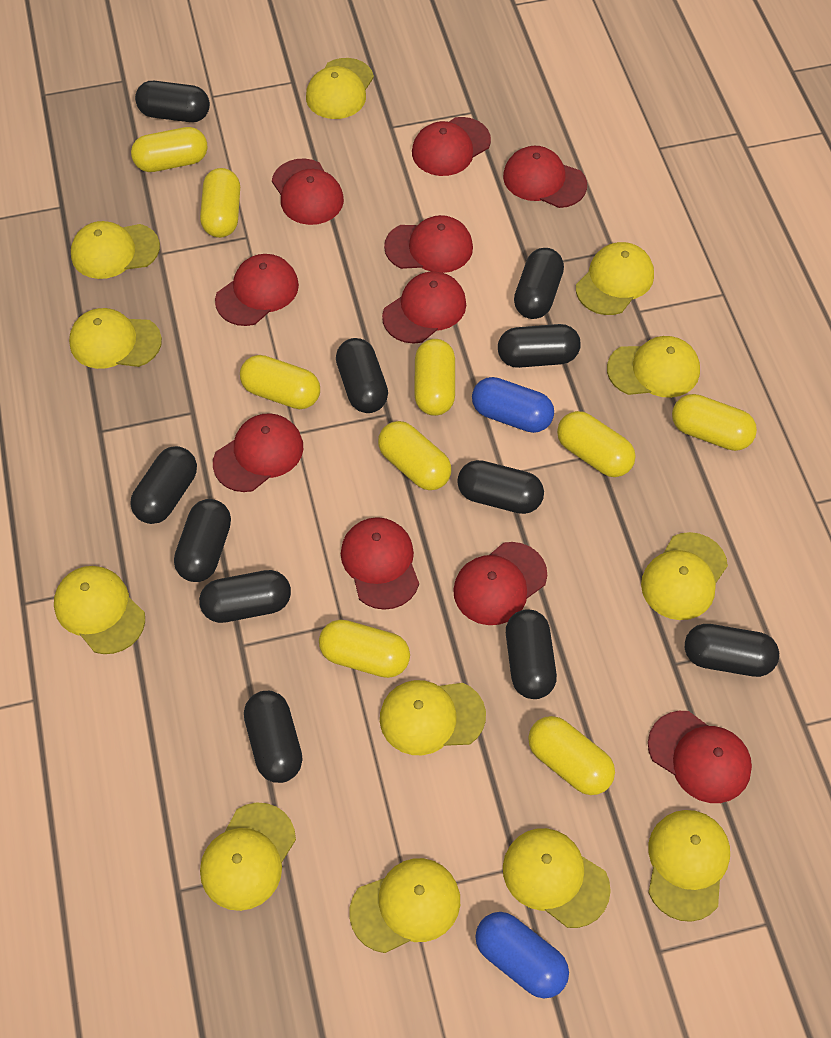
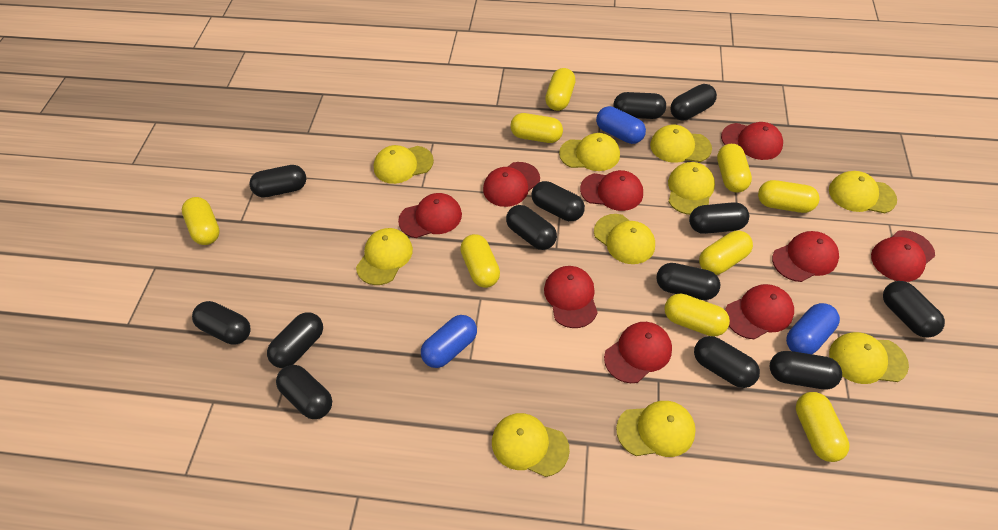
black capsule: [130,446,197,524] [135,81,210,122] [174,499,231,582] [199,570,291,623] [244,691,303,783] [336,338,388,413] [457,460,544,514] [498,324,581,368] [506,610,557,699] [514,248,564,319] [685,624,779,677] = 11 -> [192,301,250,345] [249,165,306,198] [267,312,323,368] [276,365,332,419] [506,205,557,250] [531,181,585,221] [613,92,666,119] [656,263,721,300] [670,84,717,121] [689,202,749,234] [694,336,760,388] [770,351,842,389] [883,281,945,338] = 13
blue capsule: [472,377,554,433] [475,912,569,998] = 2 -> [421,315,477,368] [596,106,646,144] [786,303,840,354] = 3
red cap: [213,413,303,492] [215,254,299,326] [272,159,344,225] [341,517,419,610] [382,271,466,344] [384,215,473,273] [412,117,491,176] [453,542,547,625] [503,146,587,208] [648,711,752,803] = 10 -> [398,193,462,238] [483,162,540,207] [544,266,598,328] [580,170,643,211] [604,322,672,383] [721,122,783,160] [725,284,794,339] [772,231,839,282] [871,230,935,282] = 9
yellow cap: [54,566,145,654] [69,308,162,369] [71,221,160,279] [200,803,296,911] [306,58,374,119] [349,858,460,953] [380,680,486,755] [503,828,611,928] [576,242,654,315] [607,336,700,398] [641,532,728,620] [648,810,730,922] = 12 -> [356,228,413,285] [374,145,434,184] [492,413,570,477] [559,133,620,171] [594,214,655,264] [616,401,696,457] [650,125,712,163] [668,162,715,215] [829,171,897,213] [829,332,909,384] = 10

